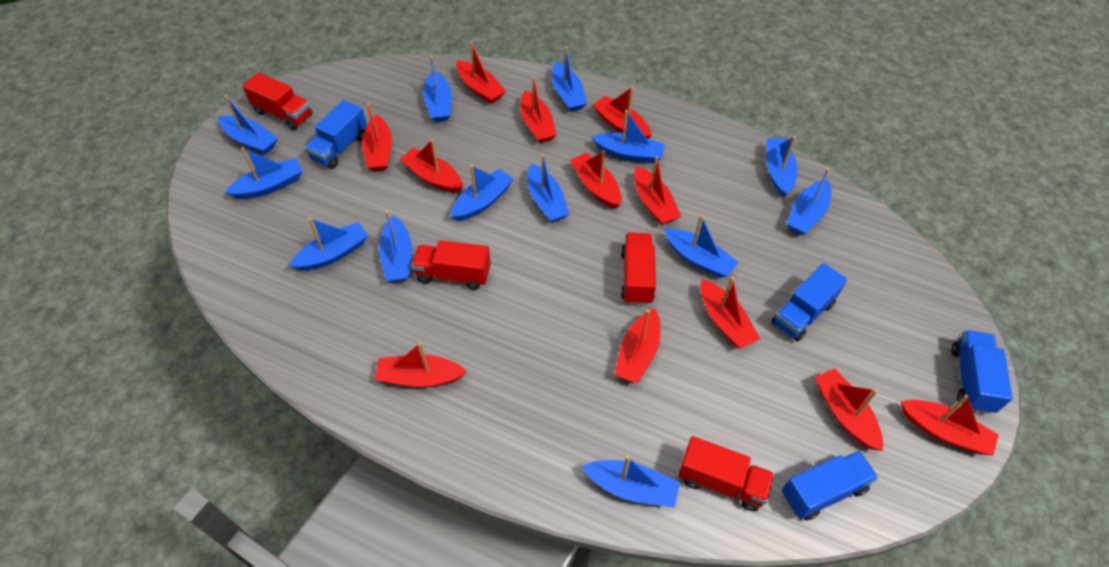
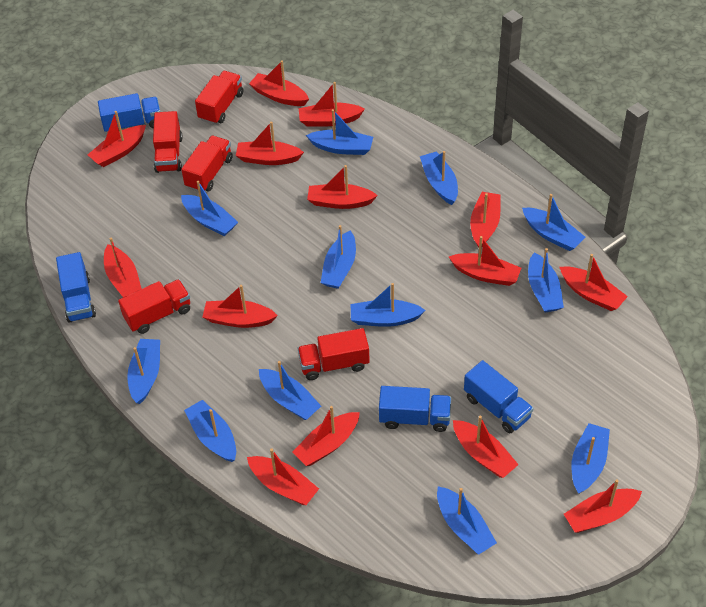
blue boat: [219,95,278,155] [225,147,302,199] [289,218,368,271] [379,211,412,282] [423,56,452,122] [451,165,514,221] [528,154,570,223] [552,46,587,112] [581,455,680,508] [592,110,665,163] [664,215,739,278] [766,136,798,197] [787,168,831,235] = 13 -> [127,339,160,404] [181,181,238,236] [184,400,236,462] [259,361,321,420] [306,109,373,155] [321,225,356,289] [351,283,426,327] [420,151,458,205] [437,486,497,555] [522,194,586,251] [528,248,564,313] [571,423,610,494] = 12
red boat: [362,103,392,171] [375,343,467,388] [400,139,463,193] [456,42,506,104] [520,77,556,143] [570,150,621,209] [593,87,652,139] [615,309,660,384] [634,156,681,225] [700,277,760,348] [815,368,883,451] [901,395,998,456] = 12 -> [88,111,146,167] [104,237,142,297] [203,285,278,328] [236,122,304,165] [247,448,319,505] [249,60,309,106] [292,406,360,466] [299,82,365,127] [307,165,378,209] [449,236,521,286] [453,416,519,478] [470,192,501,247] [560,254,628,311] [564,479,642,533] = 14
red truck: [242,72,313,130] [412,240,491,290] [621,233,656,305] [678,436,774,511] = 4 -> [118,279,190,334] [153,111,183,173] [181,136,233,192] [195,71,243,125] [298,328,370,380] = 5

